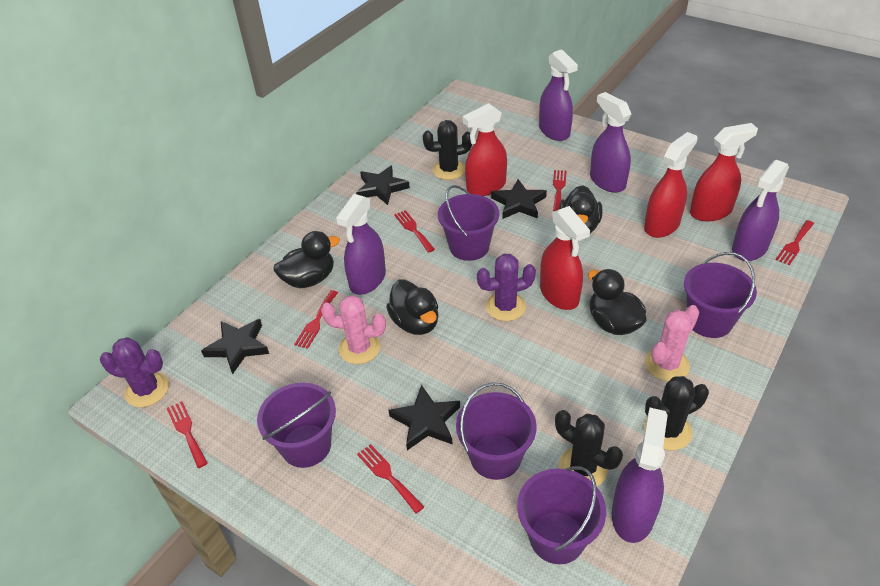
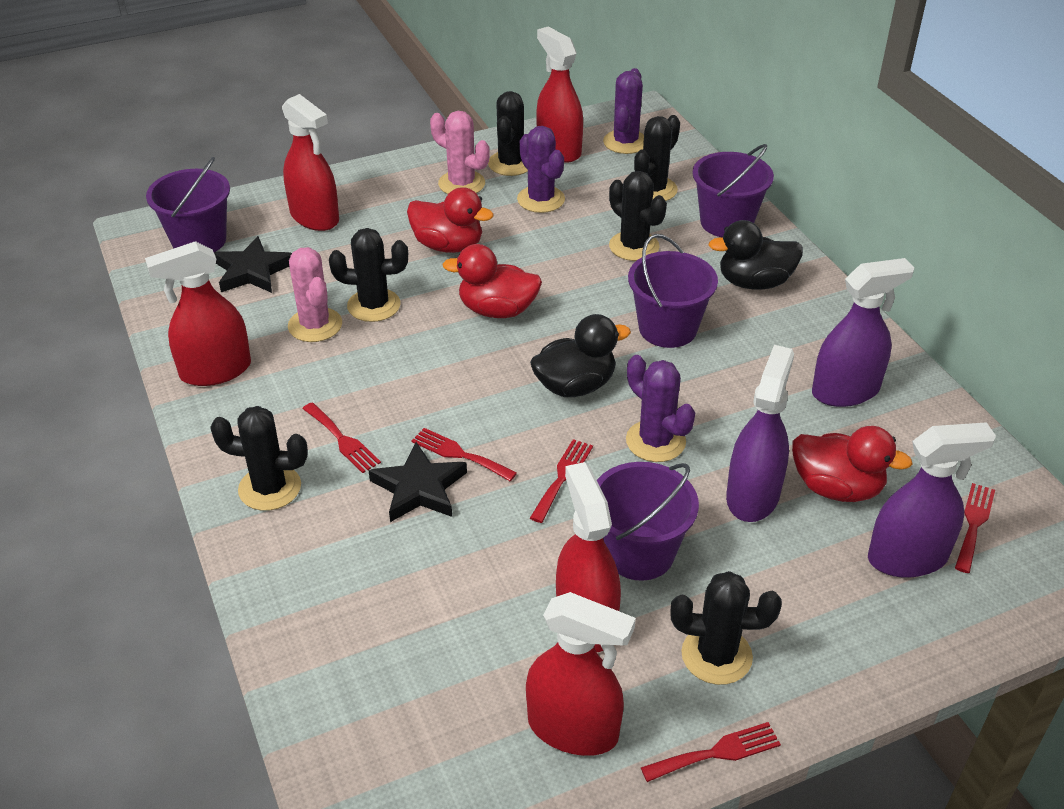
black cactus: [423,120,472,180] [555,410,623,487] [644,376,709,450] = 3 -> [210,406,308,511] [329,228,408,322] [488,91,528,176] [609,171,667,261] [634,115,680,201] [671,571,782,685] = 6
black duck: [274,231,340,288] [386,279,439,335] [559,185,603,233] [588,269,647,335] = 4 -> [530,314,631,397] [709,220,803,290] = 2
black star: [201,319,269,374] [356,166,410,205] [389,385,460,450] [491,179,547,219] = 4 -> [214,236,292,293] [368,442,467,522] = 2
purple bucket: [257,383,336,468] [438,185,499,261] [456,382,537,480] [517,466,606,564] [684,252,757,338] = 5 -> [146,157,230,252] [597,462,699,581] [628,234,718,348] [693,144,774,238] = 4
purple cactus: [100,337,169,407] [477,254,536,321] = 2 -> [517,126,565,213] [603,68,644,154] [626,355,695,462] = 3
purple spray bottle: [336,194,386,295] [539,49,578,141] [590,92,631,193] [612,408,668,543] [732,160,789,261] = 5 -> [726,345,794,522] [812,258,914,407] [868,422,996,578] = 3
red duck: none = 0 -> [407,187,494,253] [442,244,542,318] [792,426,913,502] = 3
red fork: [166,401,208,468] [294,290,338,349] [357,444,424,514] [394,210,435,253] [553,170,566,211] [776,220,814,265] = 6 -> [302,402,381,473] [411,428,517,481] [530,439,593,523] [641,722,781,782] [955,483,995,573] = 5
red spray bottle: [463,103,507,196] [540,206,590,310] [644,132,698,238] [690,123,758,221] = 4 -> [145,241,251,386] [282,94,339,231] [526,592,636,756] [536,26,583,163] [556,462,621,652] = 5

